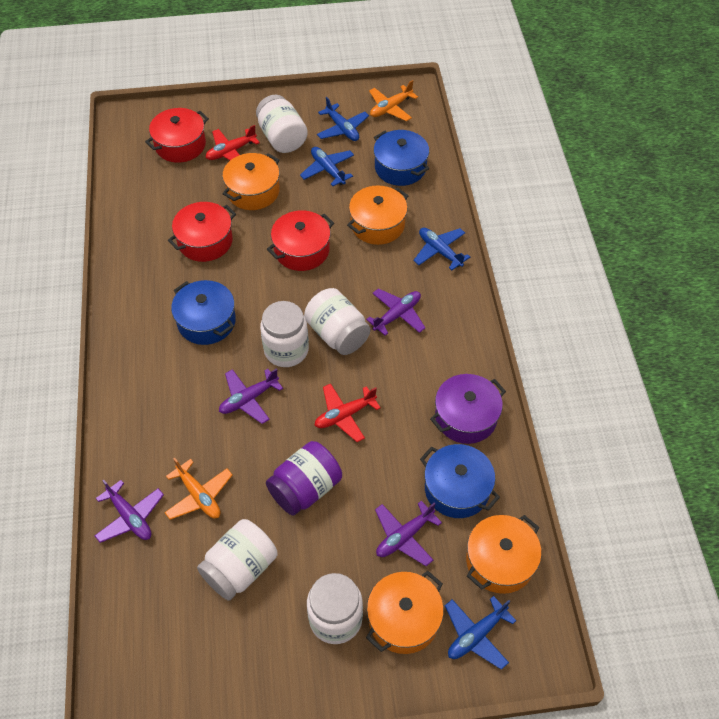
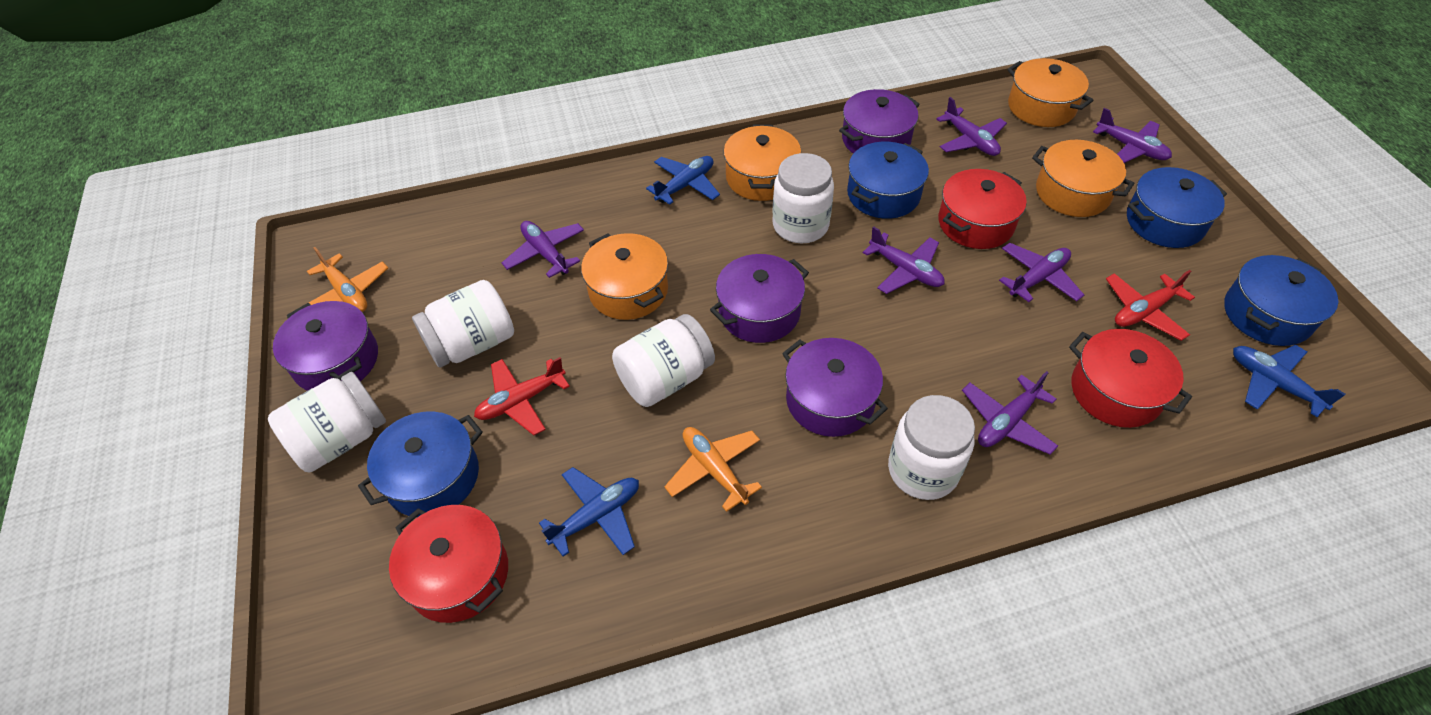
blue plane: [300,147,354,186] [317,97,369,141] [413,228,470,270] [445,596,516,670] = 4 -> [539,467,639,557] [646,156,720,205] [1233,345,1345,417] = 3
blue pot: [171,280,236,345] [374,130,429,186] [420,444,500,518] = 3 -> [358,411,483,517] [847,142,929,219] [1127,167,1227,248] [1224,255,1338,346] = 4
purple jar: [266,441,342,516] = 1 -> none = 0
purple plane: [95,480,164,543] [219,368,283,424] [366,288,426,336] [375,501,442,566] = 4 -> [502,221,584,278] [863,226,945,294] [936,97,1007,156] [962,371,1058,455] [999,243,1084,302] [1093,108,1172,163] = 6
purple pot: [430,374,506,444] = 1 -> [273,301,378,391] [710,254,809,343] [782,338,888,437] [839,89,920,154] = 4

